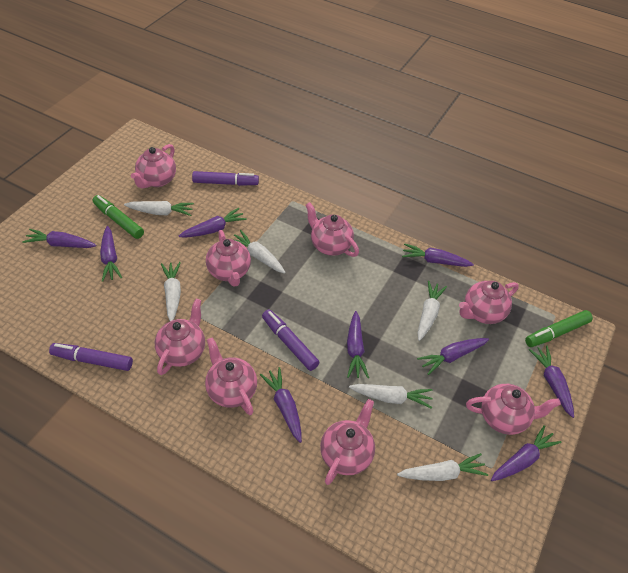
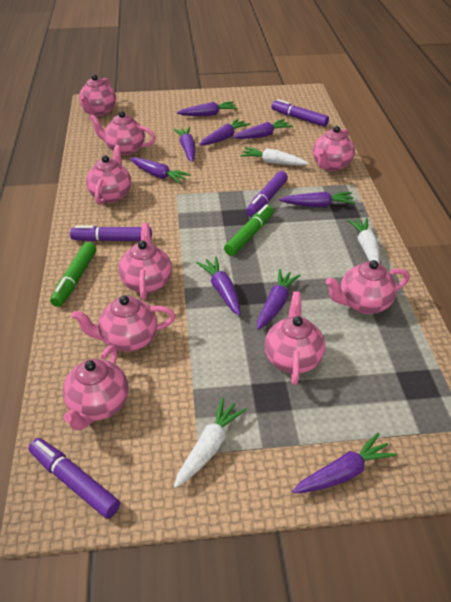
pink teapot: [131,144,176,188] [155,299,205,375] [205,337,257,415] [206,230,251,287] [306,202,359,257] [320,399,375,485] [459,281,519,324] [466,384,561,435] = 8 -> [62,345,128,431] [72,296,175,352] [79,74,116,116] [86,145,131,205] [89,111,156,155] [118,223,172,300] [265,291,325,385] [313,126,355,171] [326,260,410,314] = 9
purple marker: [49,343,133,371] [192,171,259,186] [262,310,320,371] = 3 -> [28,438,120,519] [70,226,152,242] [246,171,288,217] [272,99,329,127] = 4
white carrot: [124,201,194,216] [161,262,181,321] [232,230,286,274] [349,384,433,409] [397,453,488,481] [417,281,447,341] = 6 -> [174,398,247,488] [240,147,309,166] [348,218,380,263] = 3

